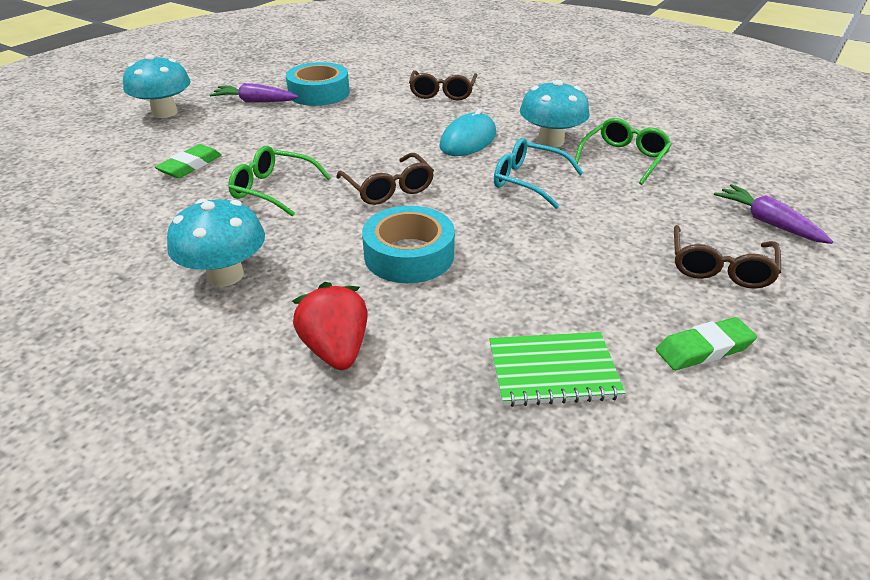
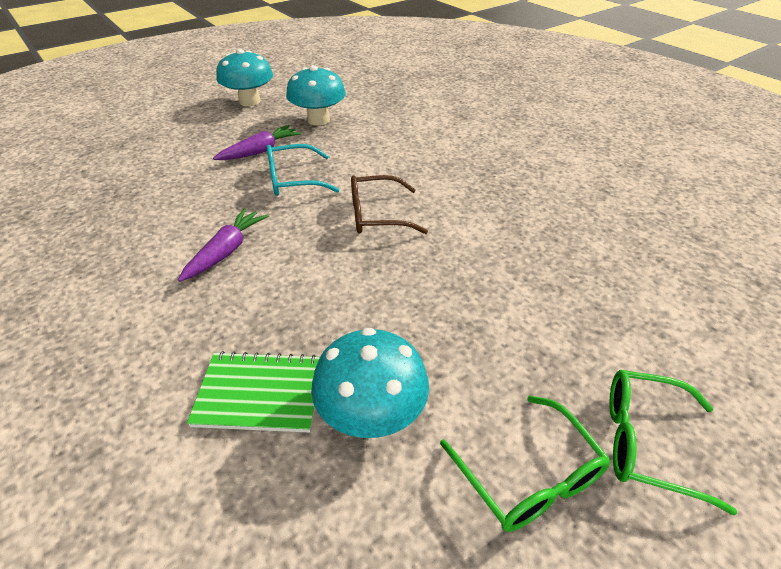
brown glasses: [336,153,434,205] [409,70,477,101] [674,225,781,289] = 3 -> [351,175,428,234] = 1
green eraser: [155,144,222,178] [656,317,757,370] = 2 -> none = 0
red strawberry: [292,282,368,370] = 1 -> none = 0
turquoise mouse: [440,108,496,156] = 1 -> none = 0
turquoise tape: [286,62,350,106] [362,206,455,283] = 2 -> none = 0

